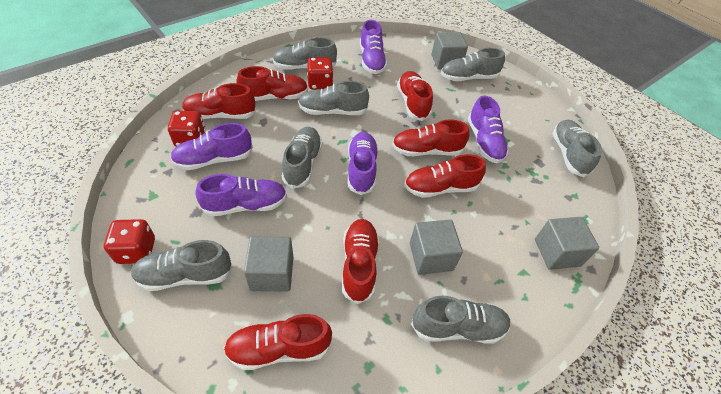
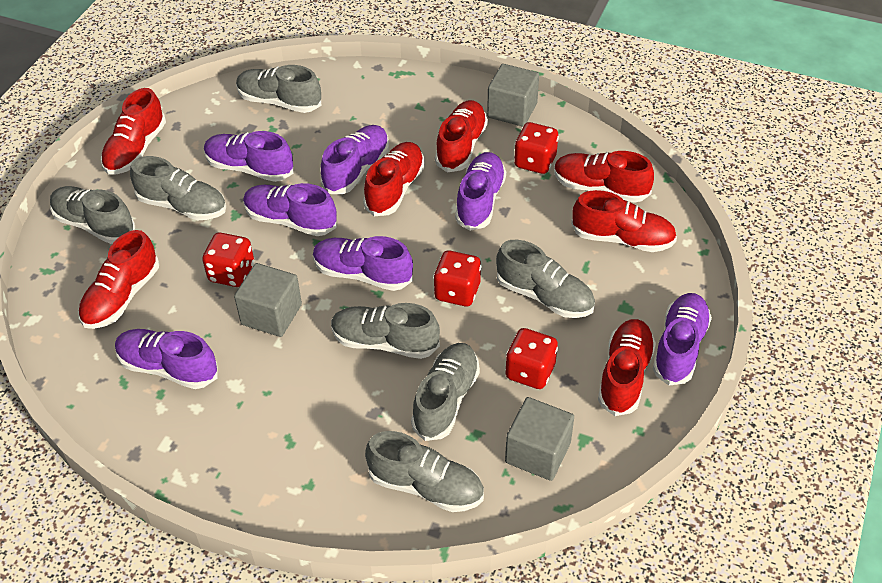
grey cube: [244,236,293,291] [410,220,463,275] [431,32,468,70] [535,217,599,270] = 4 -> [234,263,302,337] [487,64,539,127] [505,397,574,481] = 3
purple shoe: [170,123,253,170] [195,174,287,216] [348,132,378,195] [360,20,387,74] [468,95,509,163] = 5 -> [115,329,218,389] [204,131,293,182] [243,183,337,236] [313,236,413,291] [321,125,389,194] [455,152,506,231] [653,293,712,385] = 7
red dice: [104,219,155,264] [168,111,206,147] [307,57,333,90] = 3 -> [202,233,254,287] [433,251,481,306] [505,328,558,389] [514,122,559,174] = 4

